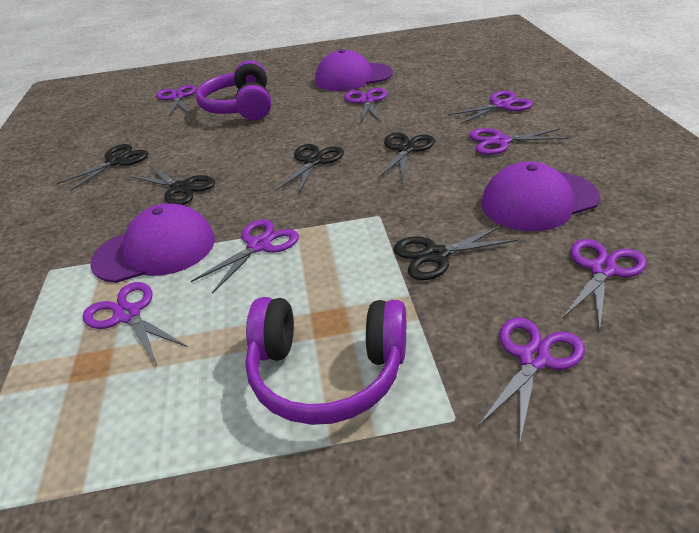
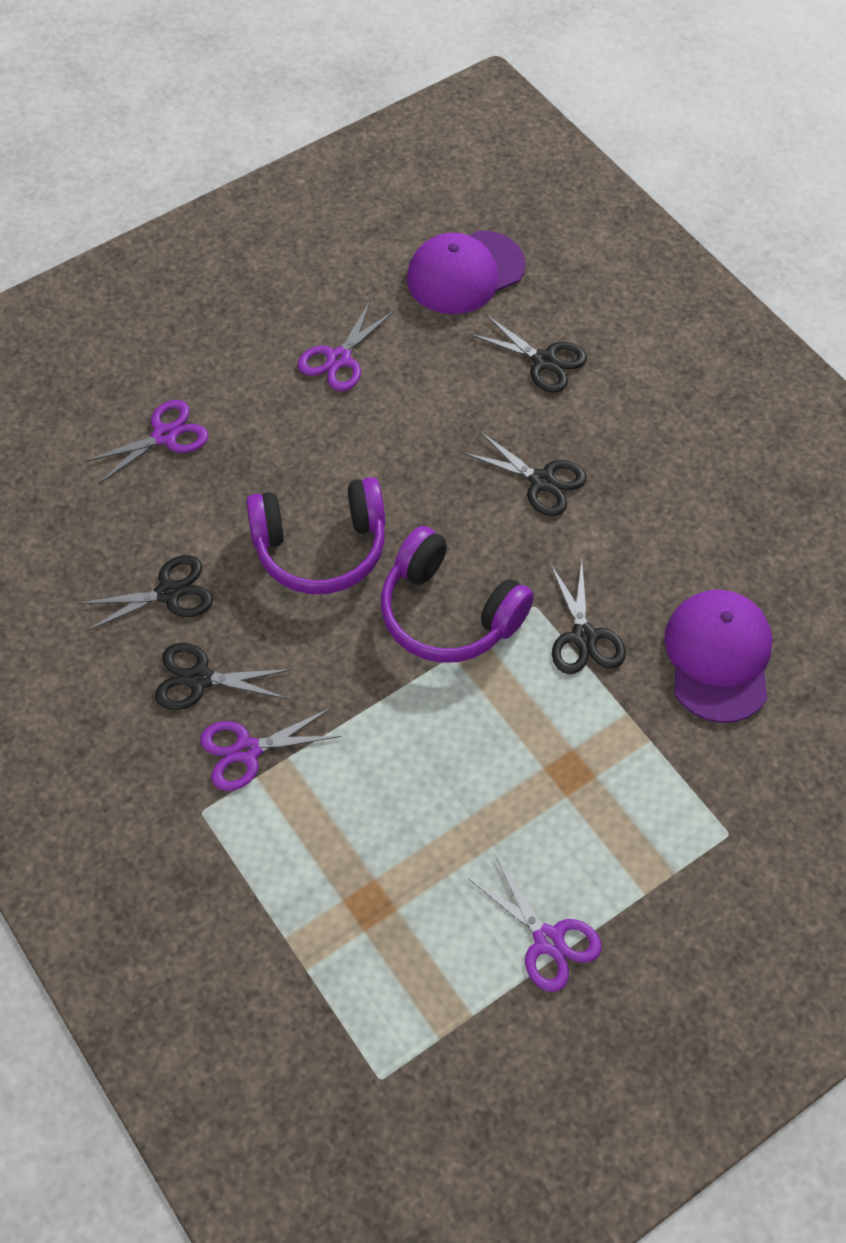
purple cap: [90,203,215,283] [315,49,393,91] [481,161,600,231] = 3 -> [407,230,526,314] [664,590,773,723] = 2
purple scissors: [82,282,188,365] [156,85,196,117] [191,219,299,294] [344,88,387,124] [448,91,533,124] [469,128,568,155] [478,318,585,441] [563,239,647,331] = 8 -> [84,400,208,484] [200,708,342,791] [298,301,395,391] [469,857,602,992] = 4

